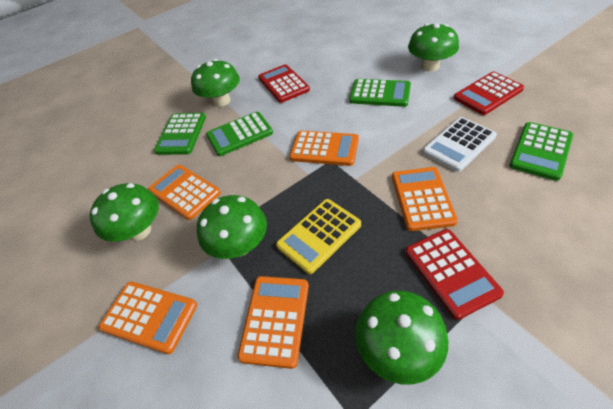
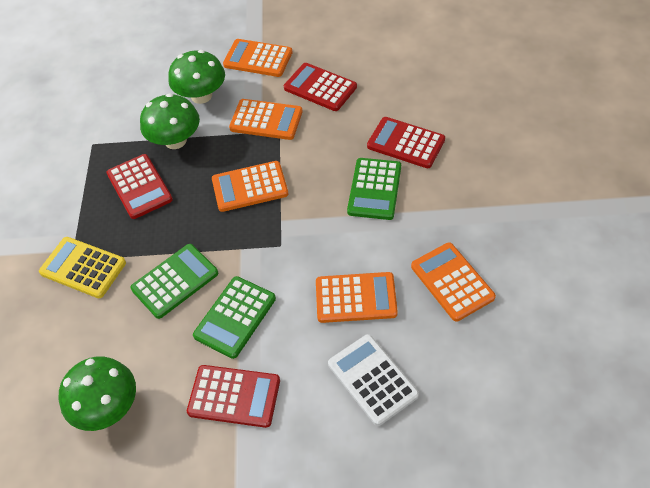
green calculator: [154,113,206,155] [206,112,273,156] [349,79,411,107] [509,122,573,181] = 4 -> [130,244,218,319] [193,276,276,359] [347,158,401,220] = 3
green mushroom: [90,183,159,242] [191,59,240,107] [197,195,267,259] [355,291,448,384] [408,23,459,72] = 5 -> [59,356,136,431] [140,93,200,149] [168,50,225,104] = 3
red calculator: [258,64,310,103] [405,229,504,320] [454,72,524,115] = 3 -> [106,154,173,219] [187,365,280,428] [284,63,357,111] [367,117,445,168] = 4

